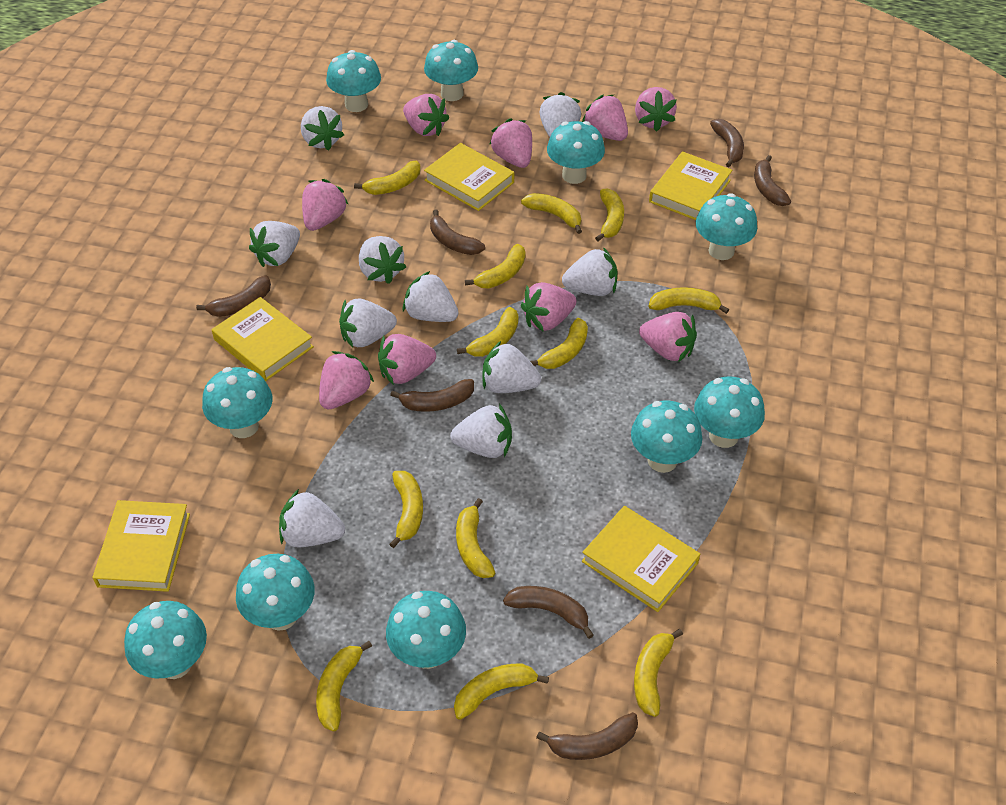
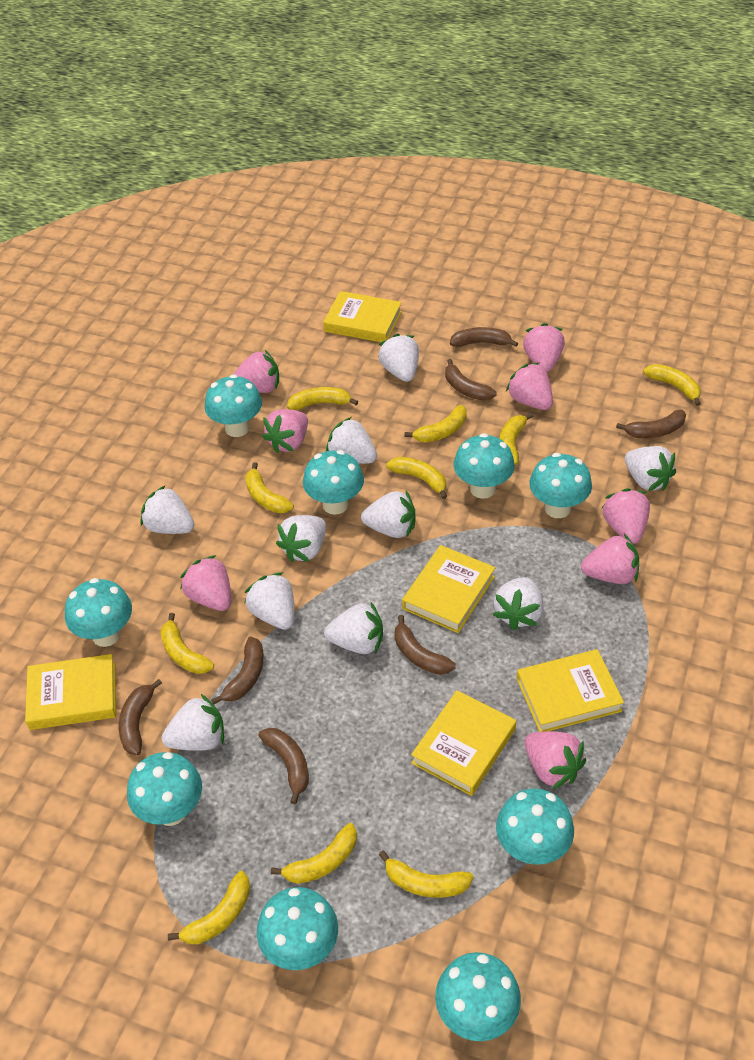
pink strawberry: [302,179,348,231] [319,351,374,410] [378,334,436,385] [403,94,449,136] [489,118,532,168] [521,282,576,332] [582,95,628,141] [635,87,677,132] [639,312,697,362] = 9 -> [180,555,231,611] [233,350,279,393] [262,409,308,453] [506,363,553,410] [523,323,565,372] [525,731,586,790] [581,534,639,584] [601,488,650,544] = 8
turquoise mushroom: [124,601,207,679] [202,367,272,438] [236,554,315,631] [326,50,381,112] [386,591,466,669] [424,40,478,101] [547,121,605,184] [631,401,702,473] [694,377,765,448] [696,193,757,260] = 10 -> [65,578,132,647] [127,752,202,826] [204,375,262,437] [257,887,338,970] [303,450,364,515] [435,952,521,1041] [454,433,515,499] [496,788,574,865] [529,453,592,518] = 9
yellow banana: [316,641,372,732] [354,161,421,195] [389,471,423,548] [454,663,549,720] [456,498,495,578] [457,307,519,357] [465,244,525,289] [521,193,582,234] [530,318,588,369] [595,188,624,241] [634,629,683,717] [649,287,729,314] = 12 -> [160,613,214,674] [168,871,250,944] [245,462,294,513] [271,823,357,884] [287,387,358,410] [379,850,474,898] [386,457,447,499] [405,405,467,443] [500,413,533,465] [643,364,701,406] = 10

